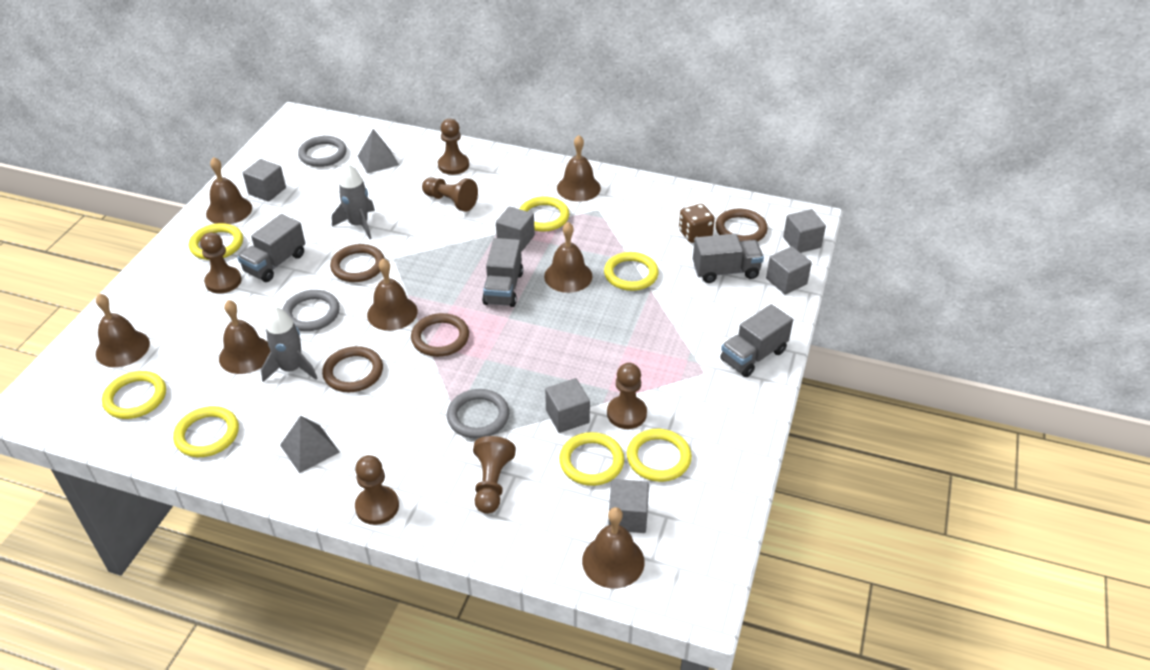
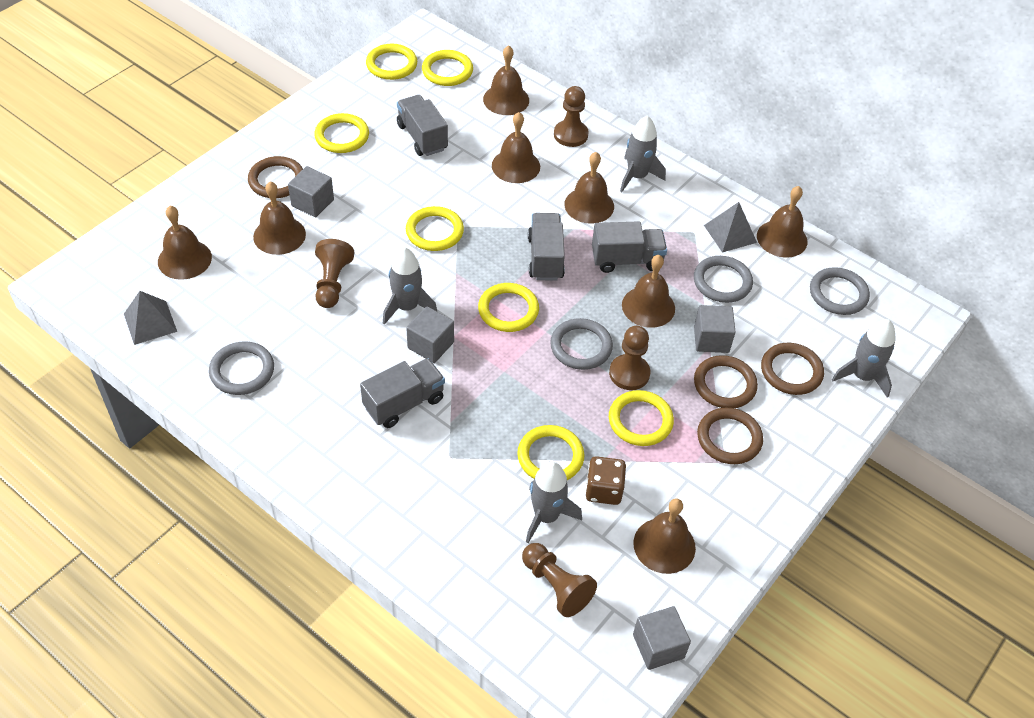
brown bell: [96,294,150,367] [206,157,252,224] [219,300,270,374] [367,258,418,331] [544,222,593,293] [557,135,601,202] [582,507,645,589] = 7 -> [158,206,212,280] [253,181,306,255] [483,45,529,115] [492,112,540,183] [564,152,614,224] [622,255,675,328] [633,498,696,574] [757,186,807,258] = 8
brown pawn: [200,232,242,294] [355,455,399,525] [422,177,478,212] [438,119,469,175] [473,436,516,514] [607,363,647,429] = 6 -> [315,239,355,308] [522,543,597,617] [554,86,589,147] [609,326,650,390] = 4
grey cube: [243,159,286,202] [496,206,535,251] [545,378,590,433] [608,479,649,533] [766,246,812,295] [783,209,826,253] = 6 -> [288,166,334,217] [406,306,454,363] [633,606,691,670] [694,305,735,353] = 4
grey ring: [283,290,340,331] [298,136,347,167] [447,389,509,439] = 3 -> [209,341,274,395] [550,318,613,370] [694,256,753,303] [810,267,870,315] = 4
grey rocket: [261,306,318,382] [332,164,375,239] = 2 -> [383,247,437,325] [526,462,582,543] [620,115,666,192] [832,319,896,398] = 4

